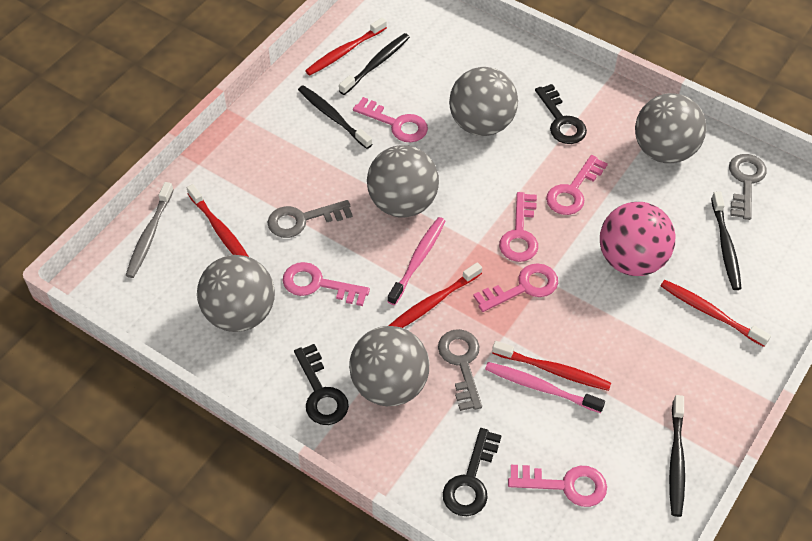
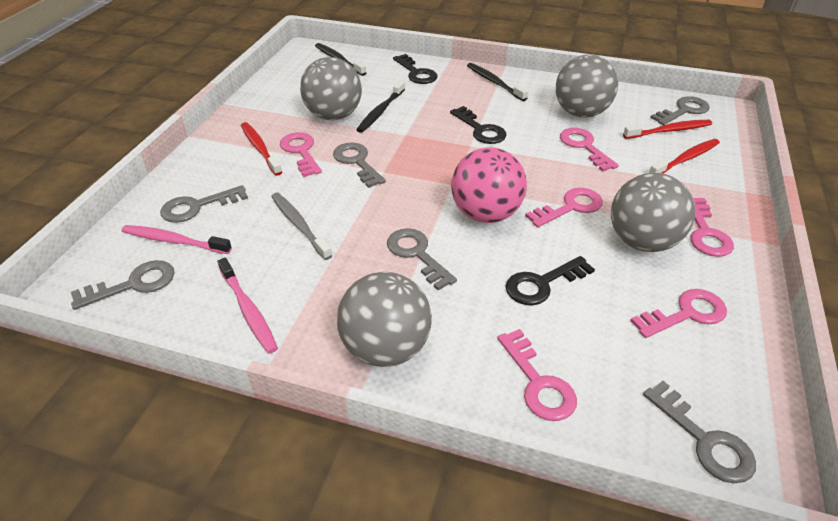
black toothbrush: [298,85,372,149] [339,33,410,95] [669,395,685,517] [711,192,742,290] = 4 -> [315,43,366,76] [356,80,405,133] [467,63,528,101] = 3
grey ball: [197,255,275,332] [349,326,429,406] [367,145,439,218] [449,67,518,136] [635,93,706,163] = 5 -> [300,57,362,120] [337,272,432,367] [556,54,618,118] [611,173,695,252] = 4
grey key: [267,200,353,238] [438,329,482,411] [729,154,767,220] = 3 -> [71,260,175,310] [160,185,248,223] [333,143,386,188] [387,228,457,290] [643,381,756,483] [650,96,710,125] = 6
red toothbrush: [187,184,249,257] [305,17,387,75] [388,262,482,328] [492,341,611,391] [660,280,771,347] = 5 -> [241,122,282,176] [623,120,712,139] [649,139,720,174] = 3

